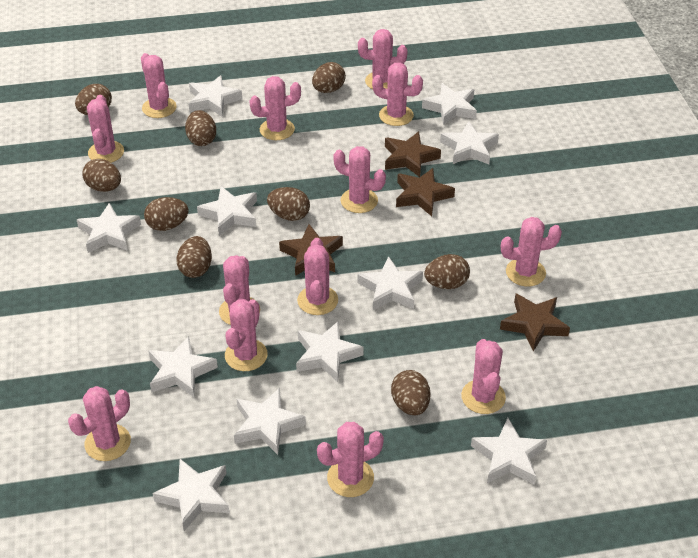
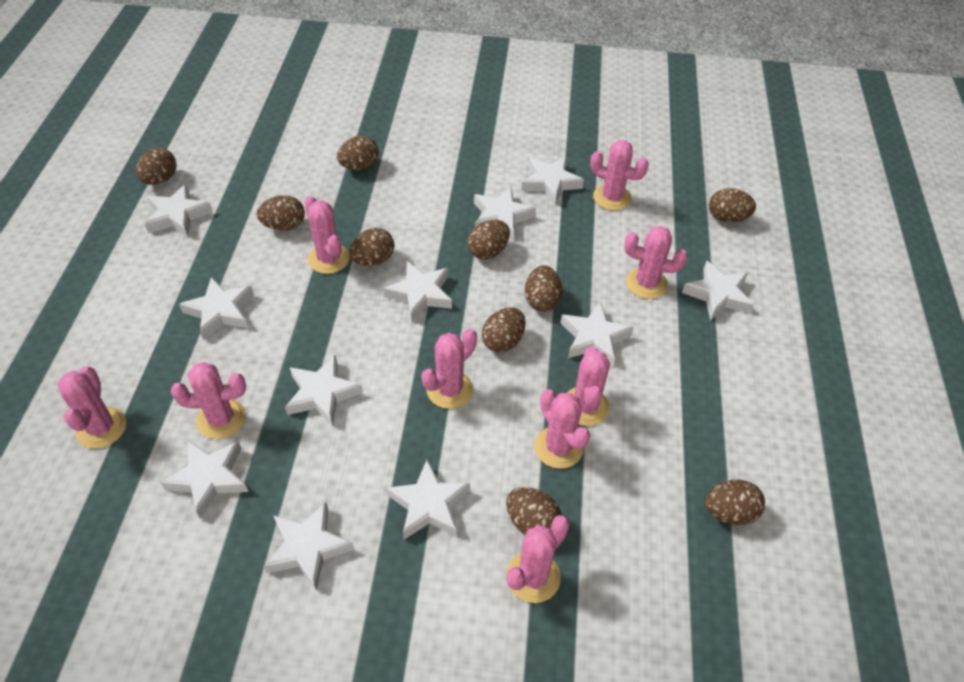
brown egg: [75,84,112,115] [82,159,121,192] [144,197,189,231] [176,236,212,278] [185,110,216,146] [267,187,310,221] [312,62,346,93] [391,370,431,415] [424,254,470,289] = 9 -> [136,147,177,185] [257,195,305,231] [337,136,379,170] [349,228,394,266] [468,220,510,260] [482,308,525,353] [506,487,562,536] [525,265,562,312] [705,480,765,525] [709,188,756,223] = 10
brown star: [279,224,343,276] [385,131,441,177] [396,168,455,216] [500,293,570,351] = 4 -> none = 0
pink cactus: [68,386,131,461] [87,95,124,163] [141,53,177,118] [219,255,260,325] [225,299,267,371] [249,76,301,140] [297,238,338,315] [317,422,384,497] [333,146,386,213] [358,29,407,89] [372,63,423,126] [461,339,506,414] [501,217,562,286] = 13 -> [58,366,126,449] [171,362,246,439] [304,196,350,274] [421,328,477,409] [506,515,570,603] [534,389,590,469] [567,346,610,426] [590,140,649,211] [624,226,688,299] = 9

